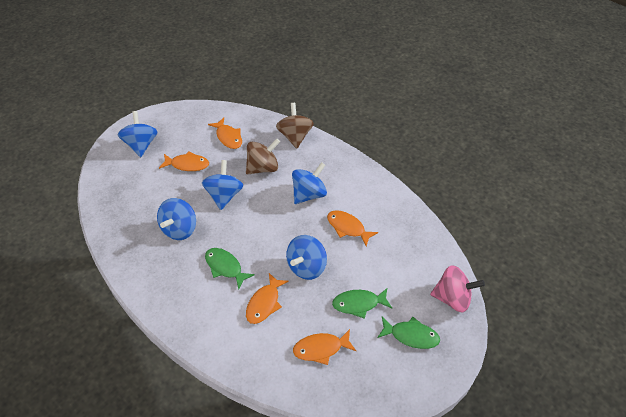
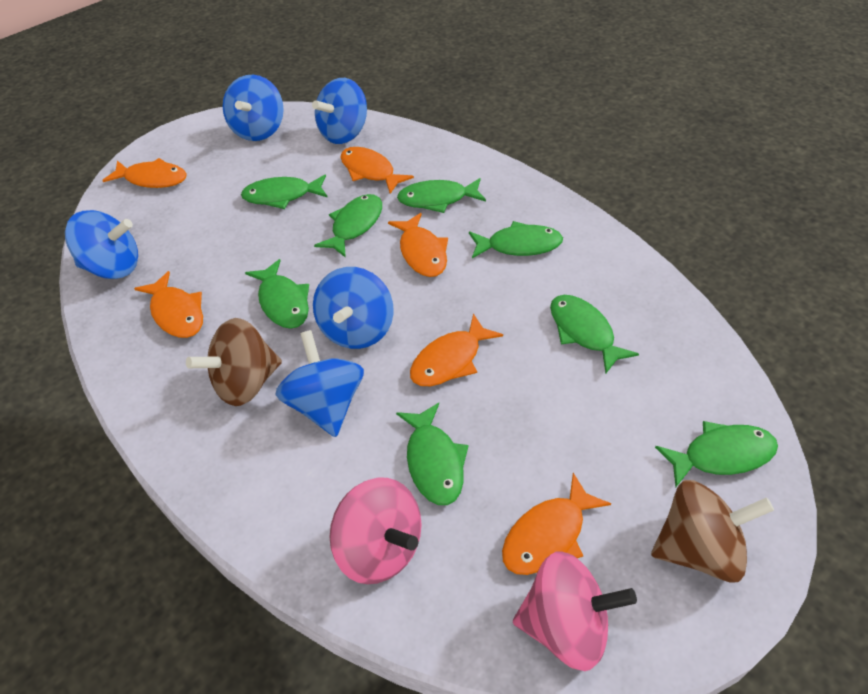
green fish: [205,248,255,290] [332,288,393,319] [377,317,440,349] = 3 -> [241,175,328,209] [245,259,309,329] [314,194,382,258] [396,403,469,505] [397,178,486,213] [469,221,563,258] [550,295,639,373] [655,421,778,487] = 8
orange fish: [159,151,209,171] [208,118,242,149] [246,273,289,324] [293,329,356,365] [327,210,378,247] = 5 -> [102,158,187,188] [134,271,203,338] [340,147,414,194] [388,213,448,277] [410,313,503,386] [502,473,611,575] = 6
pink spinning top: [430,265,485,312] = 1 -> [330,478,422,584] [513,551,637,671] = 2

